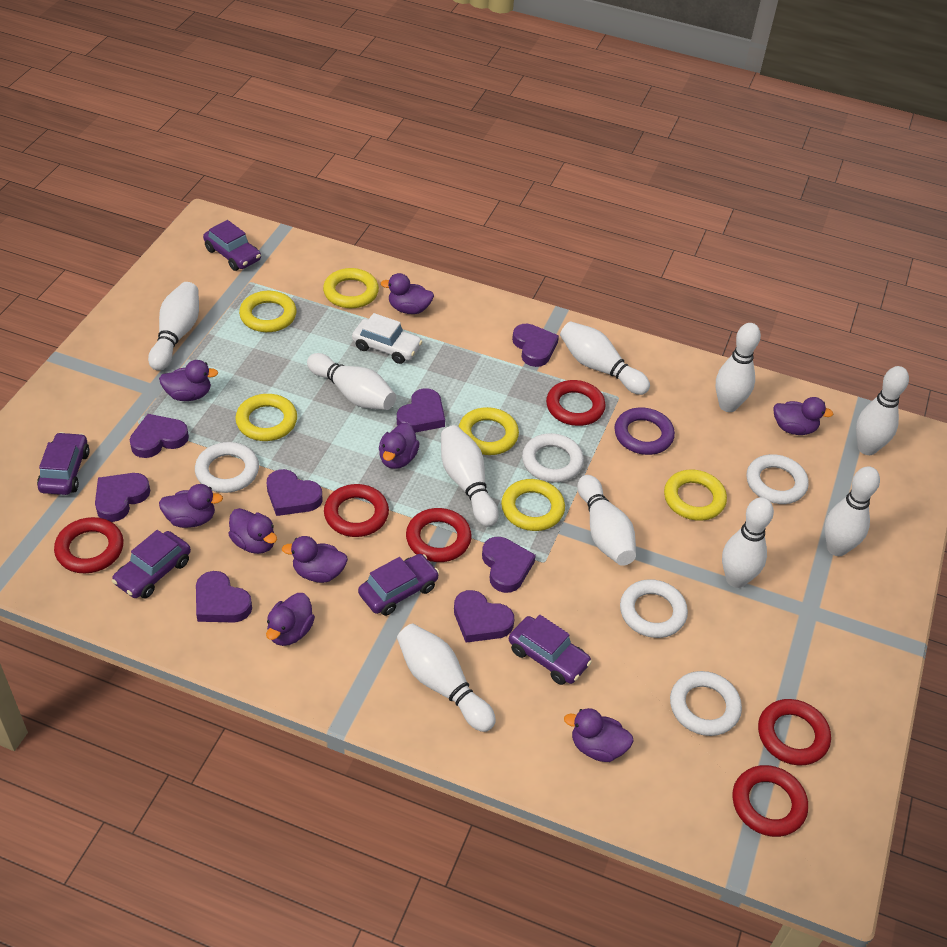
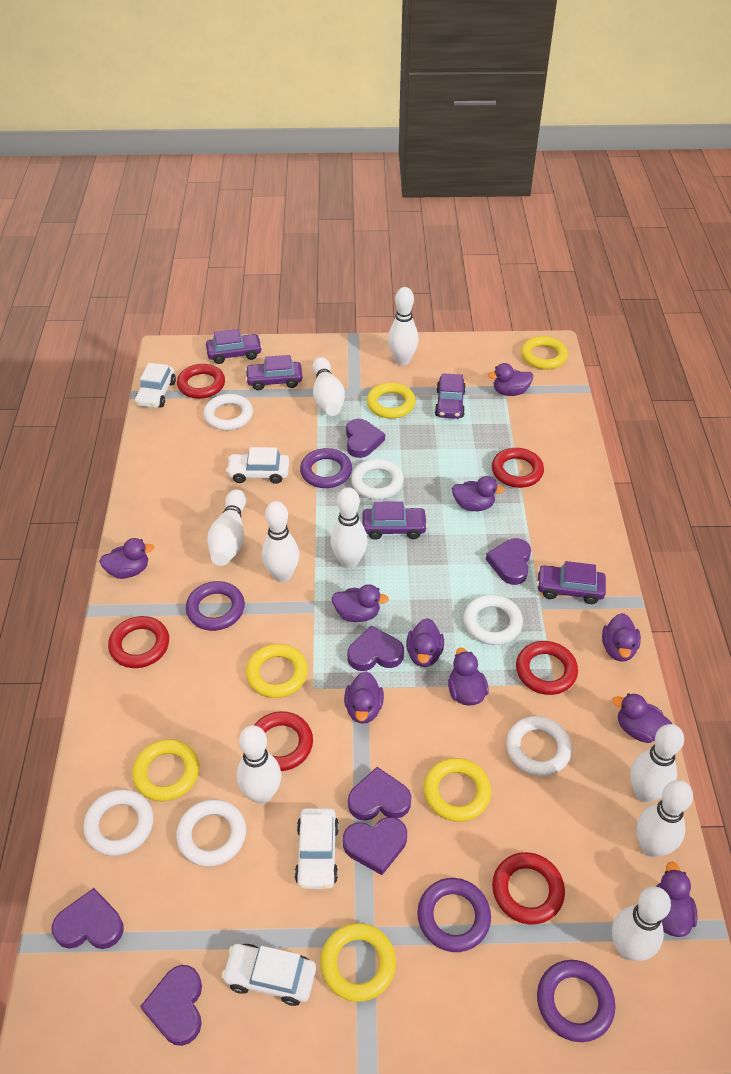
purple duck: [159,360,218,401] [159,484,223,528] [228,508,277,554] [266,593,315,646] [282,536,348,583] [379,423,420,469] [381,273,434,314] [564,708,634,762] [773,397,833,435] = 9 -> [99,538,154,579] [332,584,389,622] [344,671,384,724] [406,618,444,667] [448,648,489,706] [452,476,505,511] [488,363,533,396] [602,613,641,662] [612,693,672,743] [656,862,698,937] = 10
purple heart: [95,473,150,522] [130,414,189,458] [196,571,252,622] [267,469,322,516] [397,388,445,433] [454,590,514,643] [482,537,536,593] [512,324,559,367] = 8 -> [52,888,124,949] [140,965,202,1046] [343,817,407,875] [346,419,385,458] [347,625,404,671] [348,767,411,821] [486,538,531,585] = 7
purple ring: [614,408,675,455] = 1 -> [186,581,245,631] [300,448,352,488] [417,878,491,952] [537,960,615,1042] = 4
white bowling pin: [148,282,199,371] [307,353,396,410] [397,623,496,732] [441,425,499,527] [560,321,650,395] [577,475,636,566] [716,323,761,412] [722,497,774,588] [825,466,880,556] [856,366,909,455] = 10 -> [207,489,246,566] [237,725,281,804] [262,501,299,582] [312,357,345,416] [331,487,368,569] [388,287,419,365] [612,886,671,961] [630,724,684,803] [636,780,693,857] = 9
white car: [352,313,423,364] = 1 -> [135,363,176,408] [221,944,316,1006] [226,447,289,484] [295,808,339,889] = 4
white ring: [195,442,259,493] [522,433,584,483] [620,579,688,638] [670,671,742,736] [747,454,808,504] = 5 -> [83,789,153,856] [176,799,246,867] [203,394,253,431] [351,459,404,500] [463,594,523,645] [506,716,572,776] = 6

